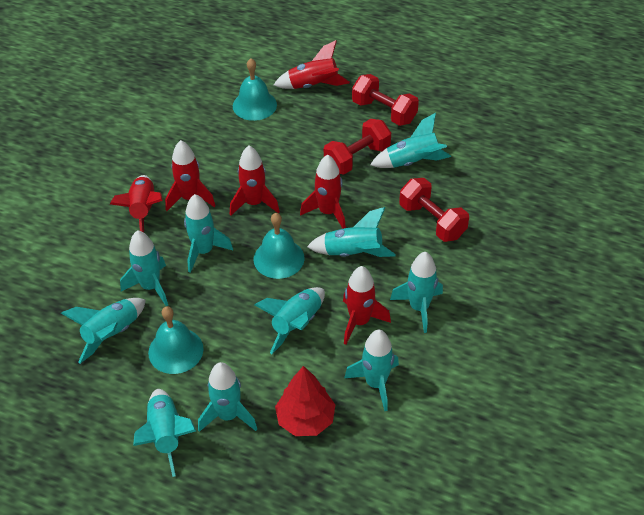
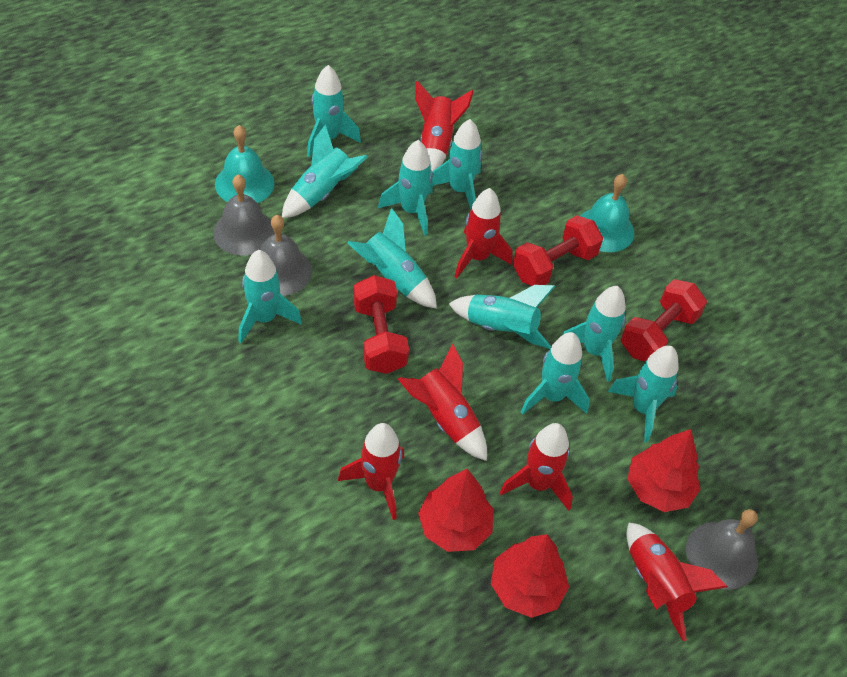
grey bell: none = 0 -> [213,174,275,256] [260,215,312,296] [686,509,758,589] = 3
red tree: [275,366,335,436] = 1 -> [418,469,493,552] [491,534,569,618] [628,429,701,512] = 3
turquoise bell: [148,306,204,374] [233,58,277,121] [254,213,305,279] = 3 -> [215,125,275,203] [580,174,634,252] = 2

